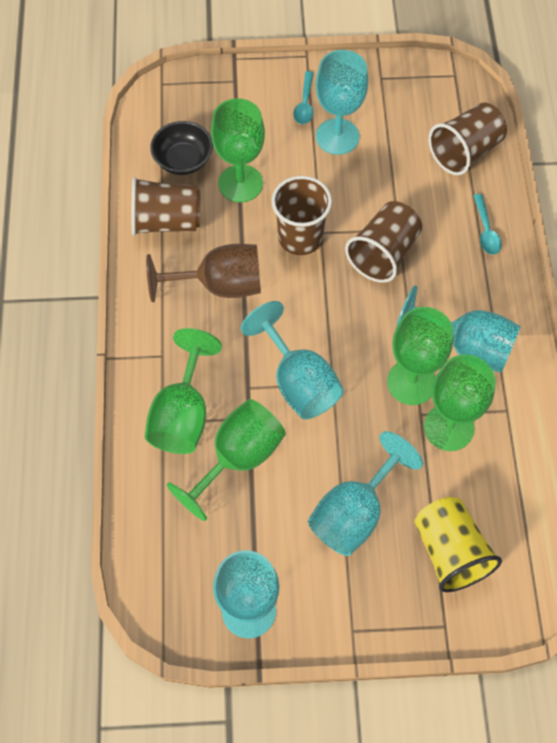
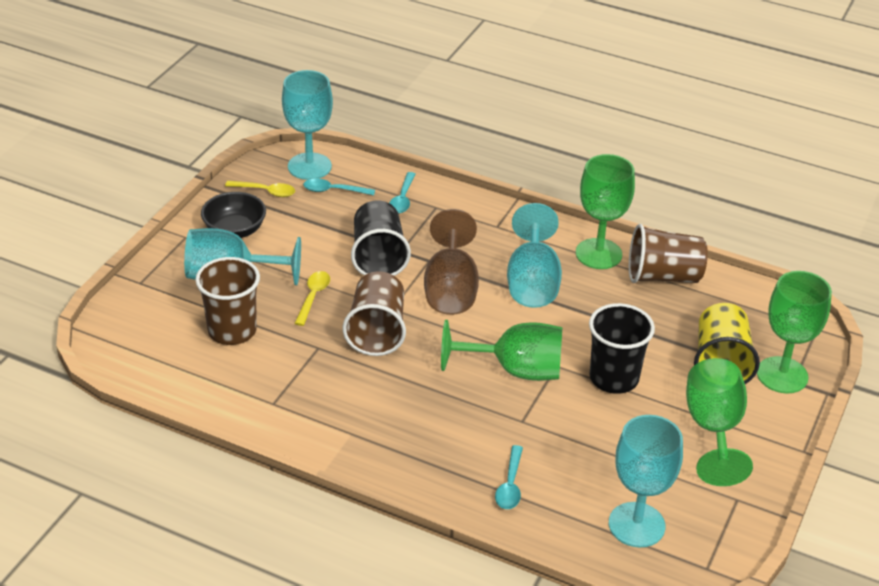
black cup: none = 0 -> [351,200,411,276] [589,303,655,394] = 2
brown cup: [132,177,200,236] [272,176,332,255] [345,201,422,283] [428,103,507,175] = 4 -> [195,257,260,345] [343,271,406,356] [629,224,708,283] = 3
green goblet: [145,328,222,454] [167,399,286,521] [211,98,265,202] [387,307,453,405] [424,354,496,451] = 5 -> [441,320,563,381] [576,154,635,269] [686,358,753,486] [757,271,832,394] = 4
turquoise goblet: [213,550,279,639] [241,301,344,419] [308,431,423,556] [316,50,368,155] [396,285,521,373] = 5 -> [184,228,301,285] [282,70,333,180] [507,203,562,308] [609,415,683,547] = 4
turquoise spoon: [293,71,314,124] [473,194,502,255] = 2 -> [303,179,375,195] [390,172,416,214] [495,445,523,509] = 3
yellow spoon: none = 0 -> [225,181,295,197] [294,271,330,326] = 2

